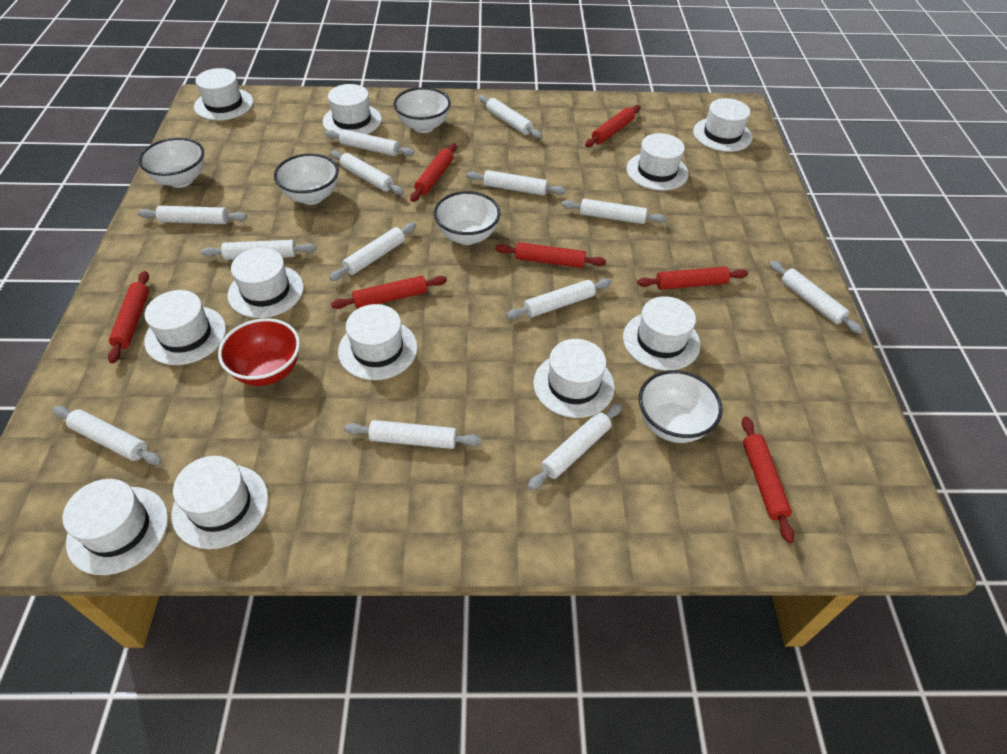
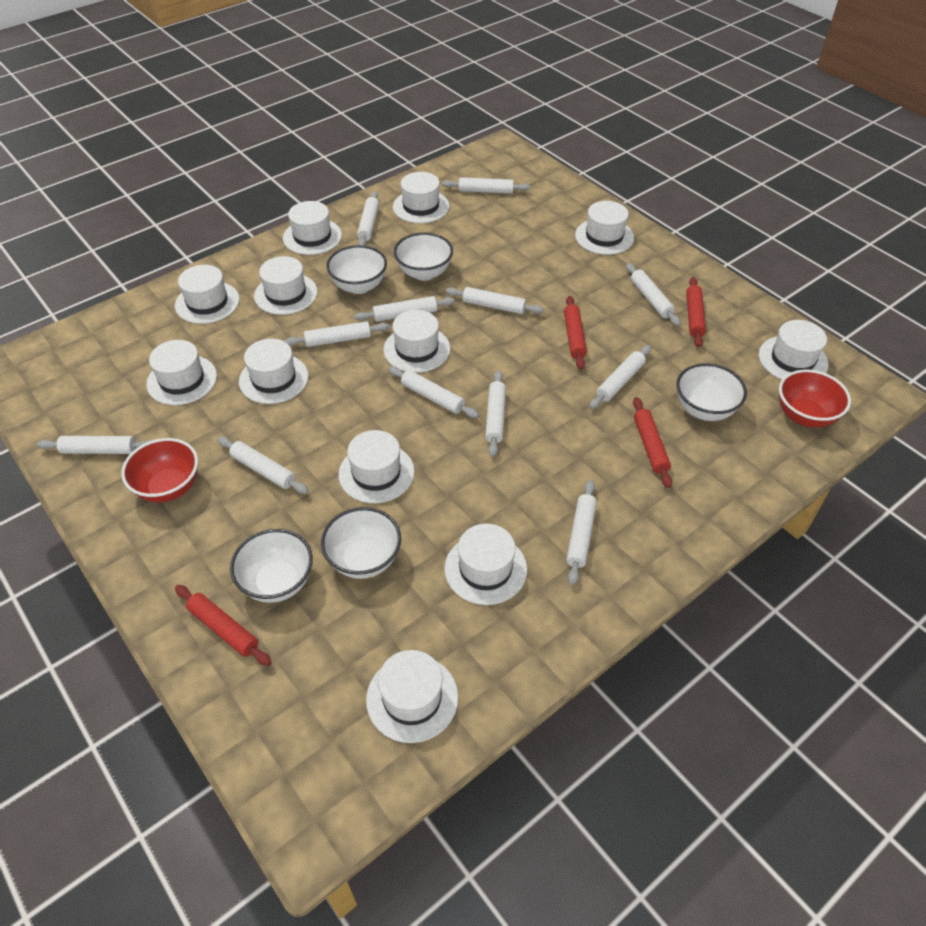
red bowl: [218,318,300,386] = 1 -> [121,438,198,503] [779,370,851,428] = 2
red rolling pin: [108,271,149,364] [331,276,447,309] [410,143,457,202] [495,242,606,268] [585,105,641,147] [637,267,748,290] [742,416,794,543] = 7 -> [175,585,272,666] [564,296,587,369] [633,397,672,488] [686,277,706,347] = 4
white hat: [63,479,168,575] [144,290,226,365] [171,456,268,549] [194,68,253,120] [228,248,304,318] [323,84,382,134] [338,304,418,380] [533,339,615,418] [623,296,700,371] [626,133,689,190] [693,98,752,152] = 11 -> [146,340,217,405] [175,265,240,324] [239,339,308,404] [254,256,318,315] [283,201,342,255] [338,430,415,503] [366,650,458,743] [383,310,450,373] [393,172,449,223] [444,524,527,605] [575,201,634,255] [759,320,828,380] = 12
white rolling pin: [53,406,162,465] [138,206,247,224] [201,240,316,260] [325,129,414,156] [329,223,416,281] [331,150,404,195] [344,420,482,449] [466,170,566,196] [479,95,542,138] [506,279,611,319] [528,403,622,490] [561,199,666,224] [769,261,863,334] = 13 -> [37,436,150,454] [218,437,309,494] [285,321,390,347] [354,296,455,322] [357,191,379,246] [388,366,479,418] [442,177,530,194] [446,287,544,314] [485,370,506,457] [566,480,597,585] [589,345,651,409] [626,263,681,326] = 12

